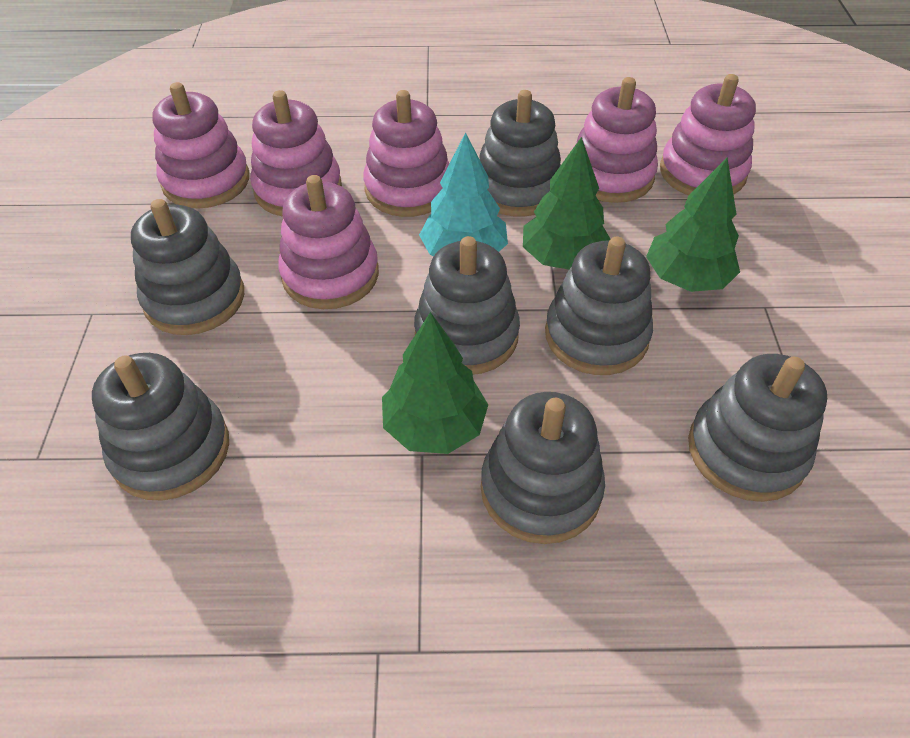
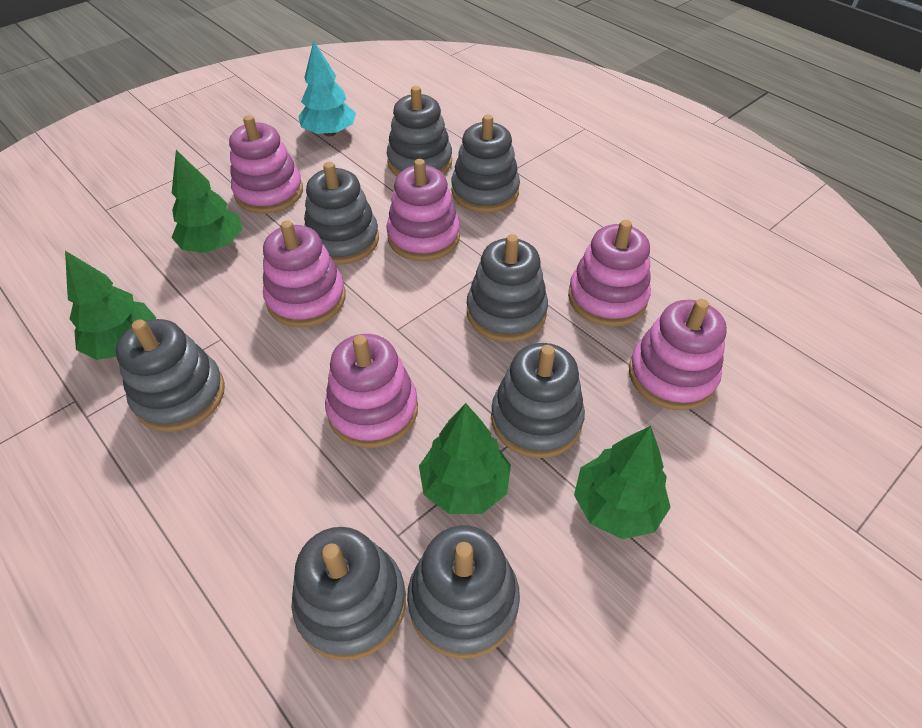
green tree: [382,312,488,454] [523,137,610,270] [646,158,740,292] = 3 -> [65,251,156,360] [171,150,242,253] [419,403,511,514] [574,426,671,539] = 4
grey stacking toy: [92,353,229,501] [131,199,244,335] [414,236,520,375] [479,90,561,217] [481,392,605,544] [545,237,653,375] [688,354,827,502] = 7 -> [116,319,225,432] [291,527,406,660] [304,162,379,265] [387,86,452,176] [407,525,520,659] [451,114,520,213] [467,234,548,342] [491,343,585,458] = 8

